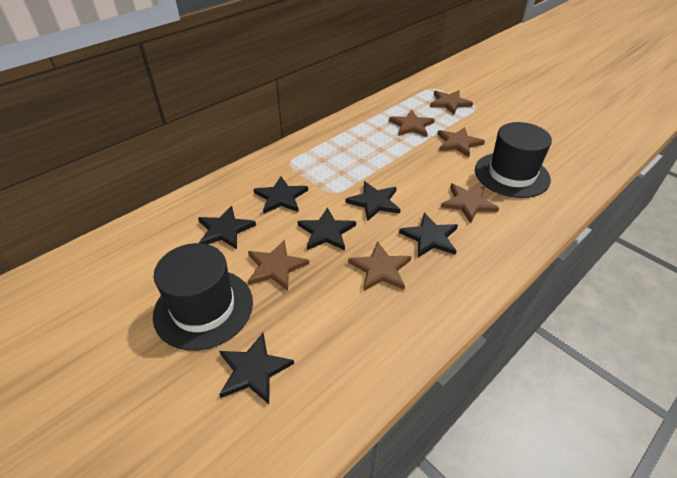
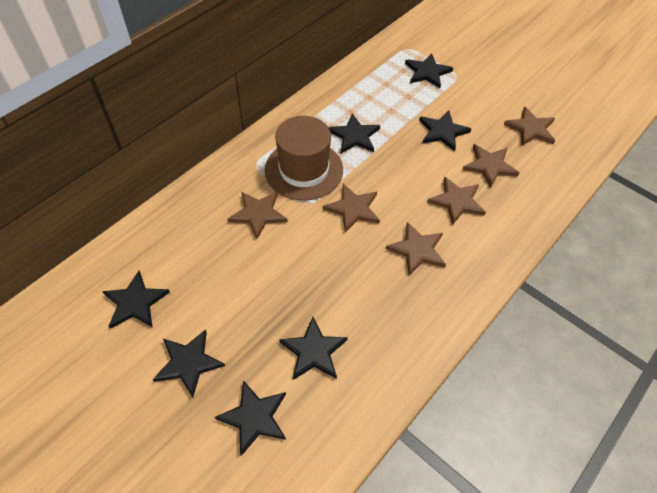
black hat: [153,243,253,351] [475,122,552,198] = 2 -> none = 0
black star: [198,206,256,249] [219,333,294,404] [254,177,308,214] [297,208,356,250] [346,181,401,221] [399,213,458,257] = 6 -> [102,271,170,329] [153,329,225,398] [215,380,286,456] [279,317,348,380] [328,113,380,153] [405,53,453,88] [419,111,471,151] = 7
brown hat: none = 0 -> [265,116,343,201] = 1

